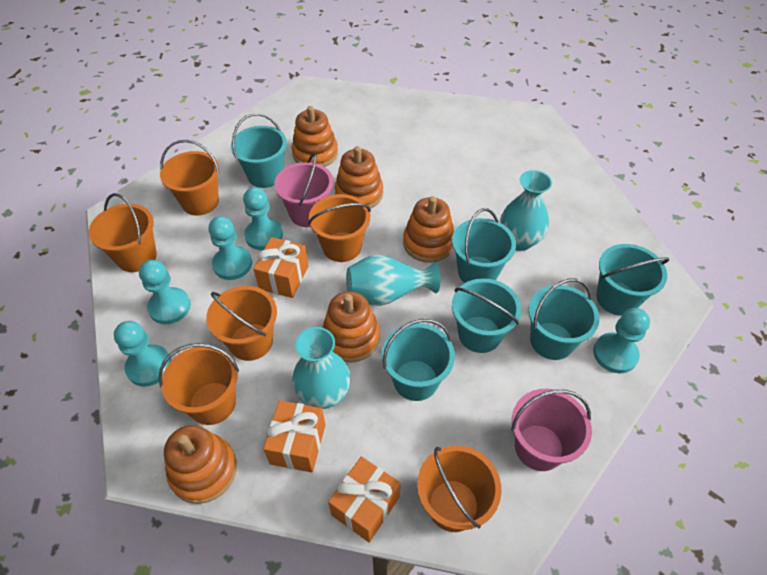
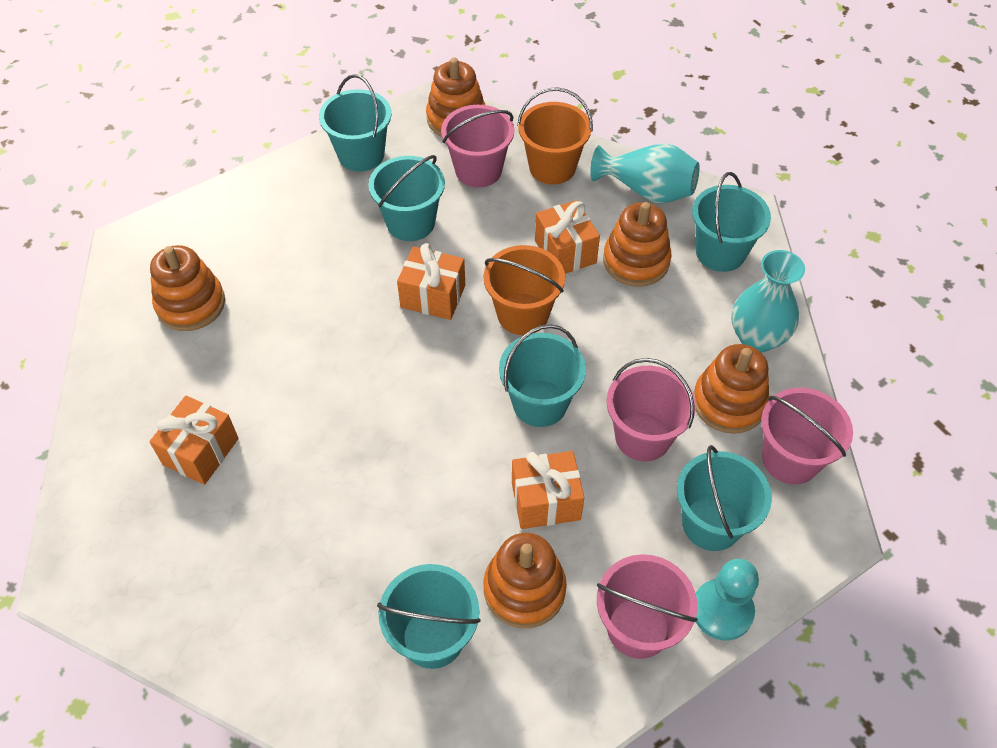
orange bucket: [89,193,157,272] [158,343,239,425] [160,140,220,216] [206,286,277,361] [308,194,371,262] [417,445,501,532] = 6 -> [484,245,565,335] [517,87,593,184] = 2
orange gift: [253,237,308,298] [263,401,325,472] [328,456,401,542] = 3 -> [149,396,239,485] [397,243,465,320] [512,451,584,529] [535,200,600,274] = 4
pink bucket: [274,153,333,227] [511,389,592,471] = 2 -> [441,105,514,188] [597,554,697,659] [606,358,696,461] [761,388,853,484] = 4
turquoise pawn: [114,321,171,386] [139,260,191,324] [209,216,252,280] [243,187,283,250] [593,308,650,373] = 5 -> [696,559,759,641] = 1
turquoise vase: [292,327,351,409] [346,254,441,306] [500,170,552,251] = 3 -> [590,143,700,203] [731,250,805,353] = 2

